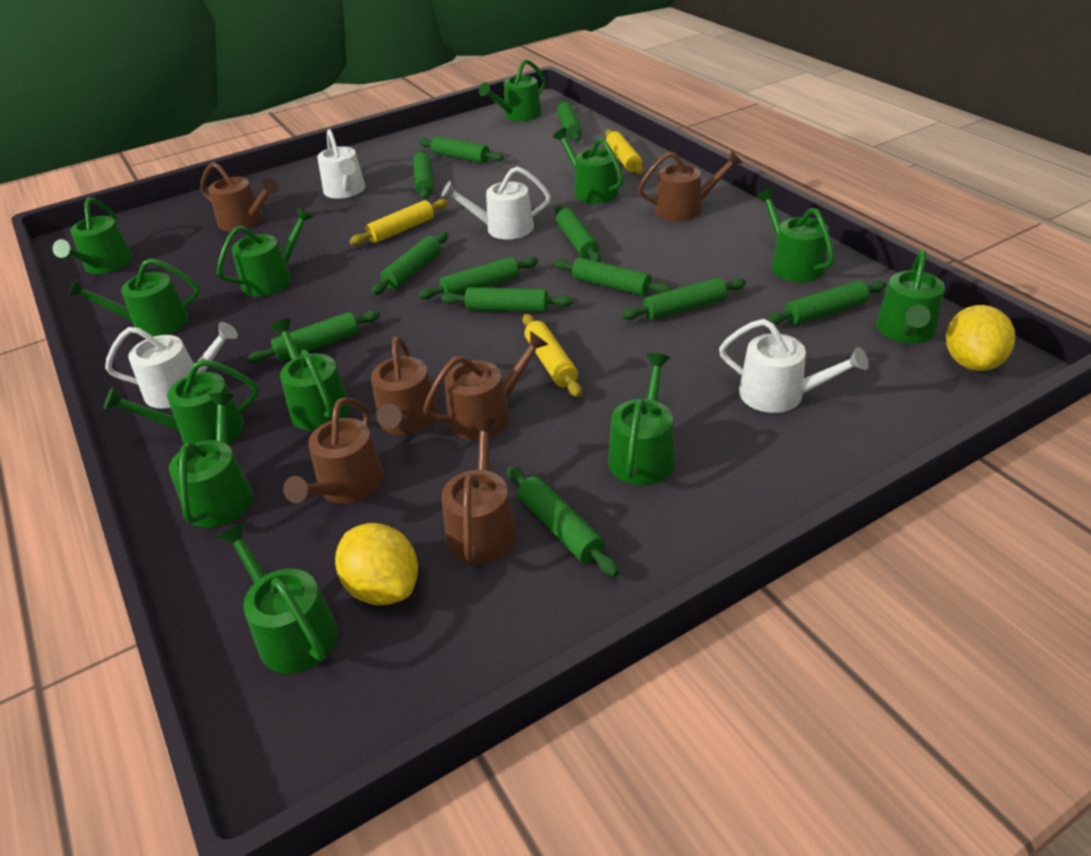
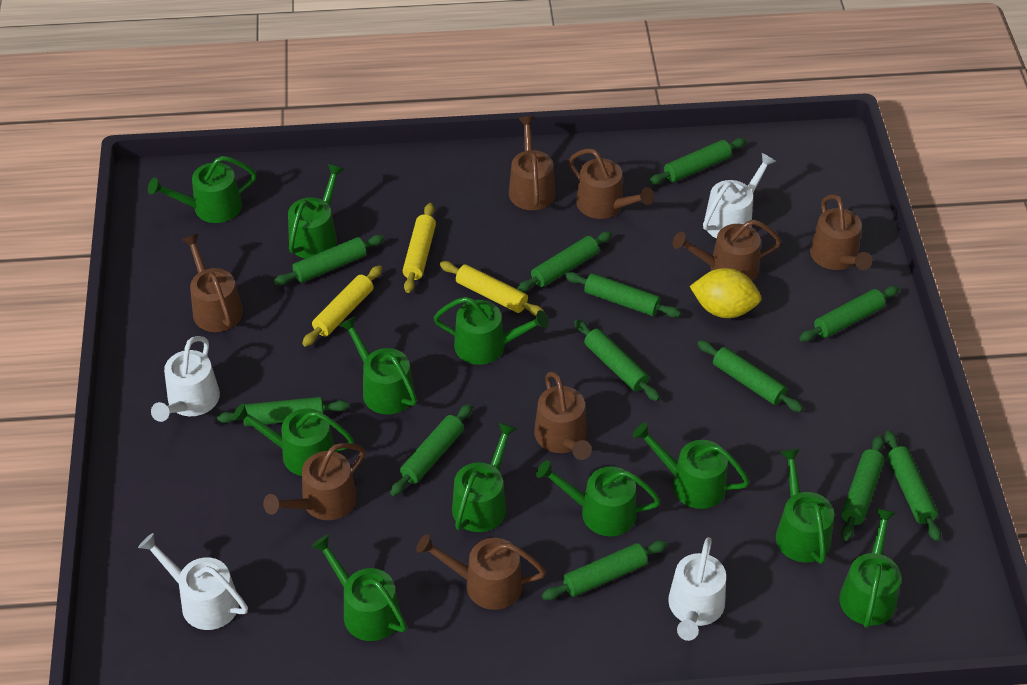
brown watering can: [200,162,279,231] [283,397,385,504] [371,336,439,435] [423,331,549,440] [442,418,517,564] [638,151,743,222] = 6 -> [182,234,243,332] [263,443,365,520] [416,534,546,610] [509,116,555,210] [534,371,592,460] [568,149,654,219] [672,220,781,281] [810,194,872,270] = 8
green watering can: [53,198,133,274] [68,258,200,337] [104,359,259,444] [169,393,254,528] [217,208,313,296] [218,522,338,674] [270,319,351,431] [479,59,546,121] [553,128,624,204] [608,353,675,485] [756,188,835,282] [876,250,945,343] = 12 -> [148,156,256,223] [232,403,354,476] [288,164,344,259] [311,535,407,641] [338,316,417,414] [434,297,549,365] [452,422,517,532] [536,460,661,536] [633,422,749,509] [776,449,834,564] [839,508,901,628] = 11
yellow lemon: [335,523,418,605] [946,305,1015,371] = 2 -> [690,268,761,318] = 1

